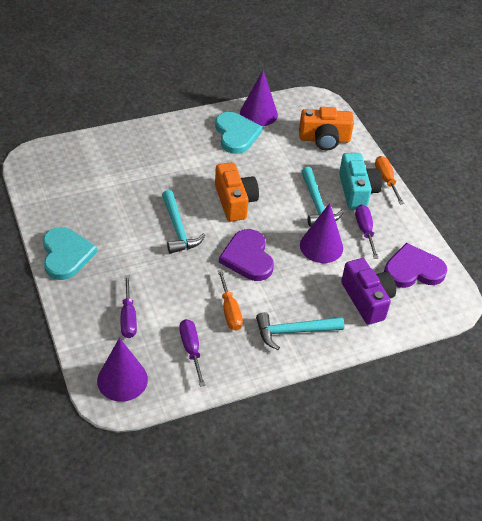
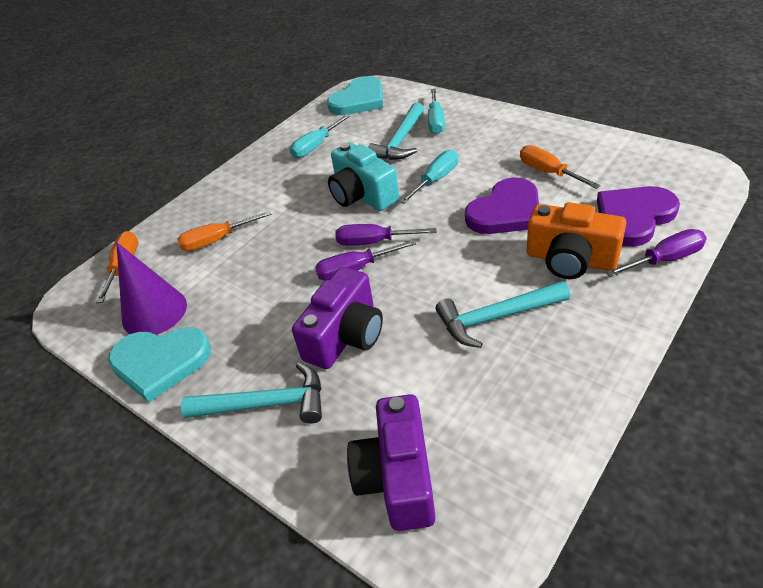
orange camera: [215,162,259,222] [299,107,354,150] = 2 -> [527,202,626,279] = 1
orange screwdriver: [218,269,243,331] [375,156,404,204] = 2 -> [96,231,138,303] [177,211,272,251] [520,145,601,189] = 3
purple camera: [341,258,396,325] = 1 -> [292,267,383,369] [347,394,436,531] = 2
purple cone: [97,338,148,402] [240,70,278,126] [300,203,343,263] = 3 -> [116,242,187,335] = 1
turquoise screwdriver: none = 0 -> [290,114,350,158] [399,150,458,204] [428,89,445,134] = 3

